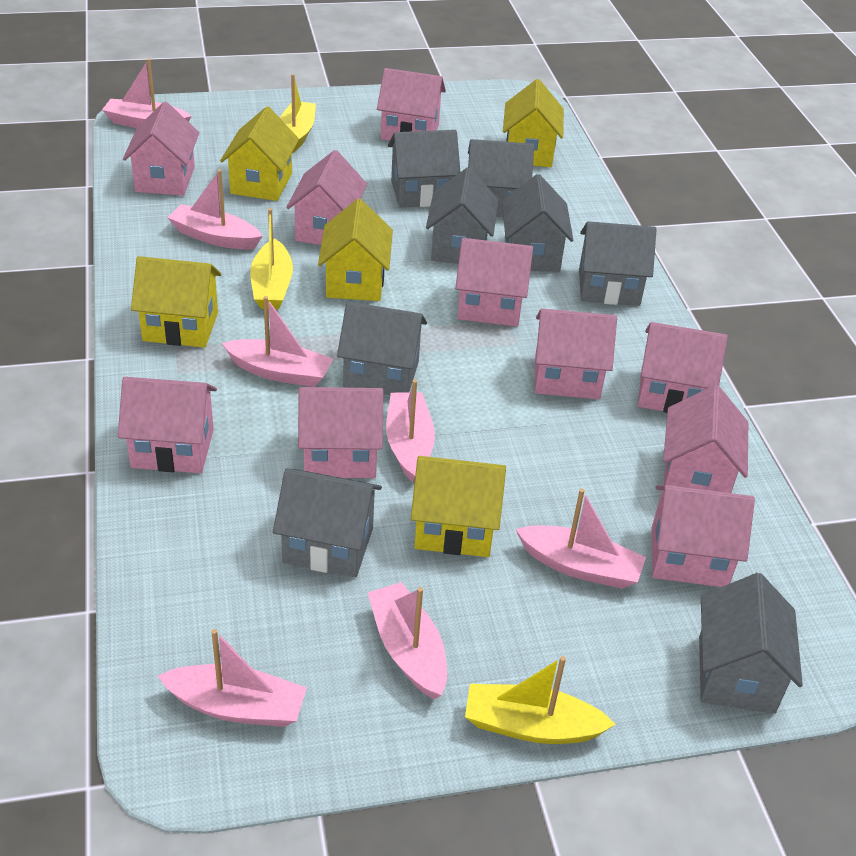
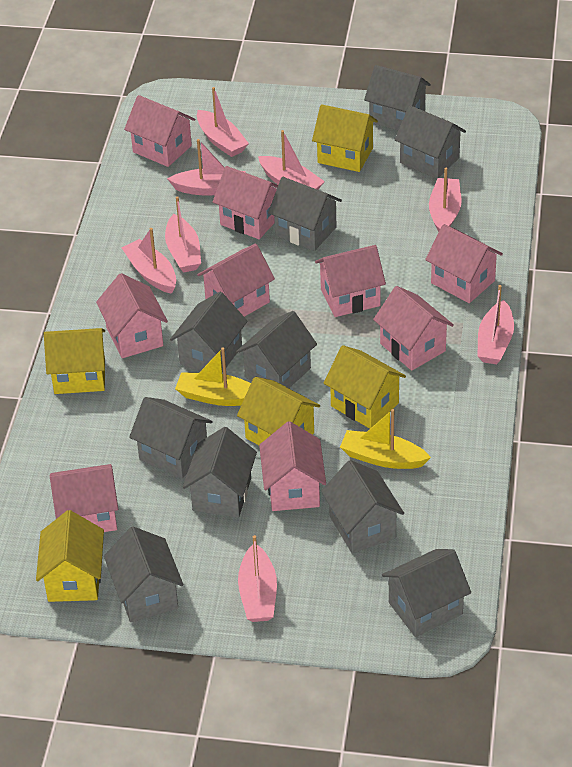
grey house: [273,468,382,577] [337,302,427,395] [388,130,460,207] [426,167,498,264] [468,139,534,217] [502,174,573,272] [579,221,657,306] [699,573,803,714] = 8 -> [104,527,184,622] [129,397,213,479] [170,292,248,373] [183,427,257,518] [236,311,317,388] [268,177,342,251] [321,460,404,554] [364,65,431,130] [382,549,471,637] [395,106,466,179] = 10
pink boat: [102,59,192,128] [158,629,307,727] [167,170,263,250] [222,296,333,387] [368,582,447,699] [386,380,435,482] [515,488,646,589] = 7 -> [121,228,176,294] [165,196,201,273] [167,139,246,196] [197,87,249,157] [238,535,277,622] [258,130,325,190] [429,168,462,232] [477,285,514,364] = 8
pink house: [118,377,217,473] [123,102,199,196] [286,150,367,245] [298,387,383,478] [377,68,446,141] [455,238,533,326] [535,309,617,399] [638,322,728,413] [651,485,755,587] [663,385,748,493] = 10 -> [49,464,118,532] [96,273,168,358] [124,95,195,167] [197,243,275,317] [213,166,278,239] [259,421,326,511] [315,245,386,317] [373,286,454,371] [425,224,503,303] = 9
yellow boat: [250,208,293,309] [280,74,316,153] [465,656,616,744] = 3 -> [175,347,251,406] [340,409,431,469] = 2

